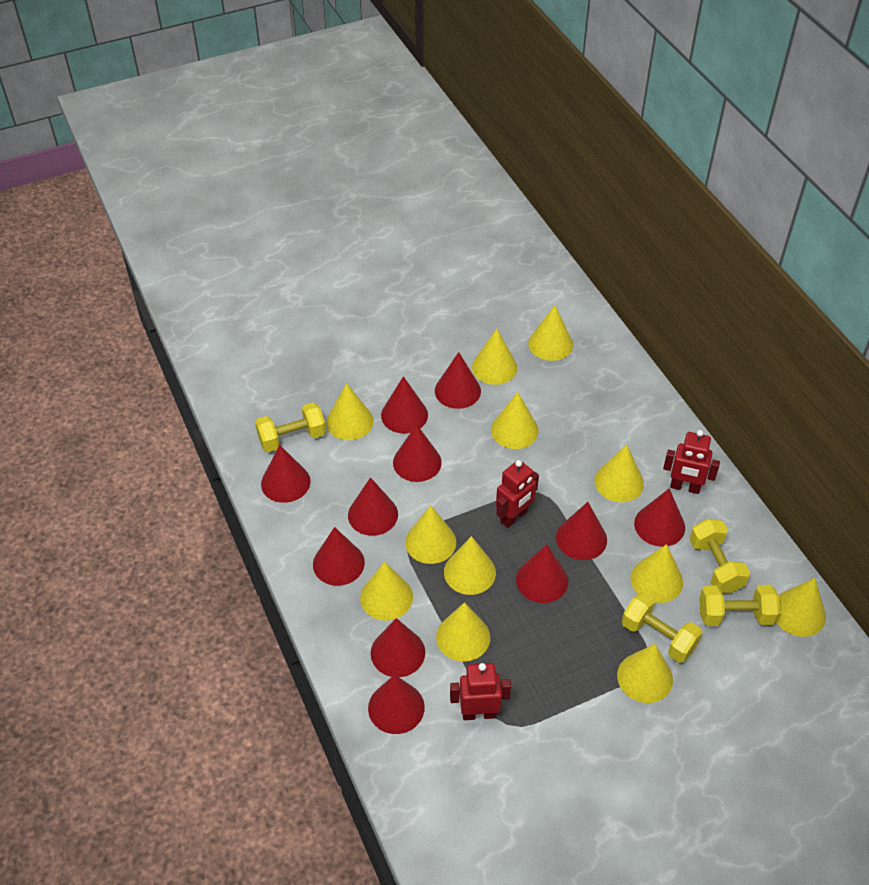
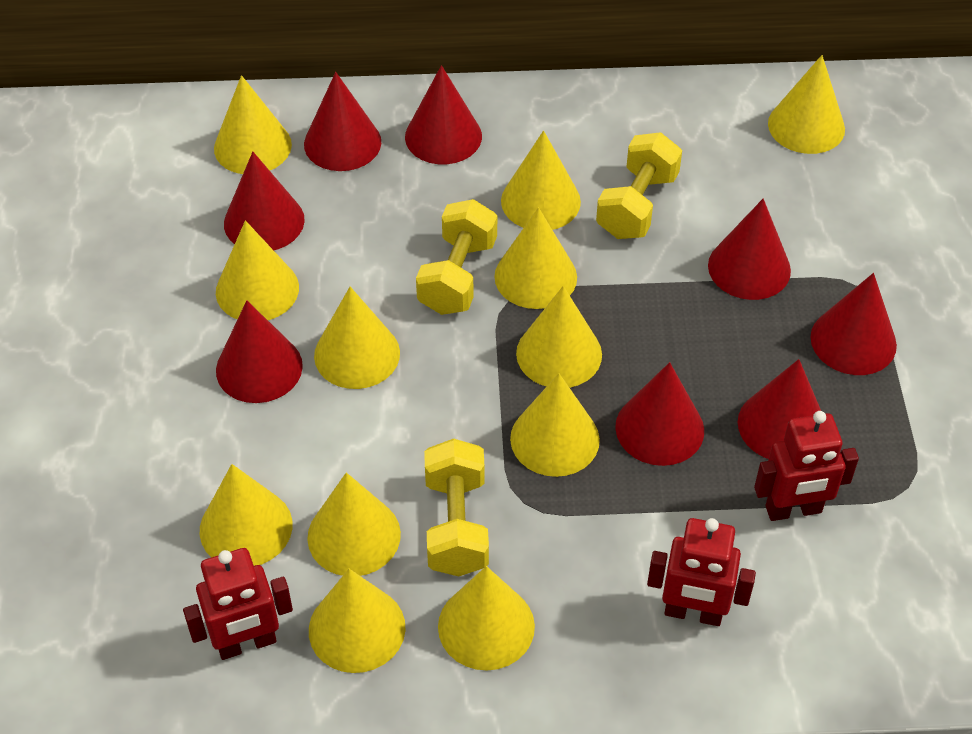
red cone: [261,445,311,503] [313,527,365,586] [348,477,398,536] [368,675,425,734] [371,618,425,677] [381,376,428,433] [393,424,442,482] [435,352,481,409] [516,544,568,603] [556,502,607,560] [634,488,685,547] = 11 -> [216,300,303,403] [224,152,305,250] [304,72,381,171] [405,65,482,164] [615,362,704,466] [708,199,791,300] [738,359,821,459] [810,273,897,375] = 8
yellow dumbbell: [255,402,326,452] [622,592,702,663] [690,519,750,593] [699,585,780,626] = 4 -> [416,199,497,315] [424,439,489,577] [596,132,682,239] = 3

